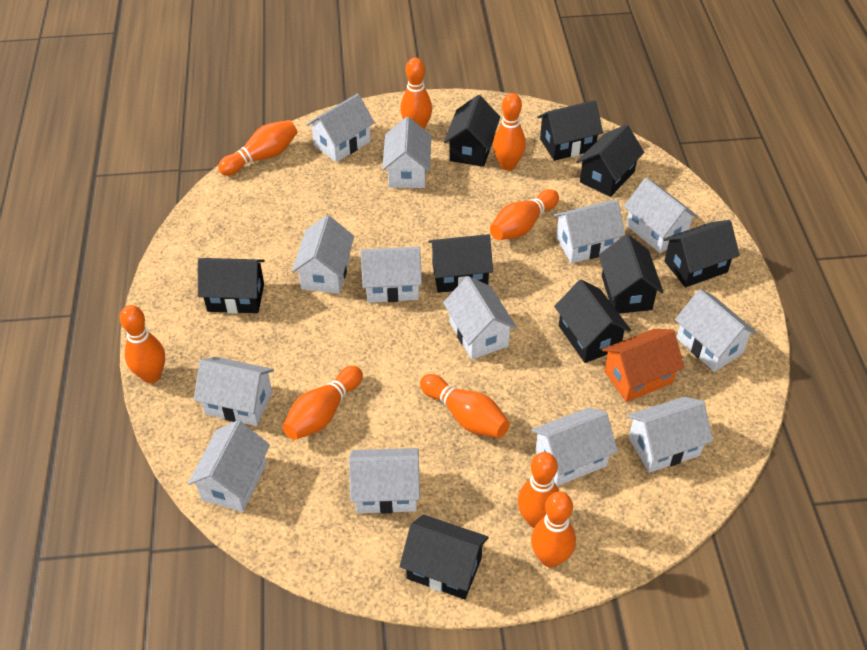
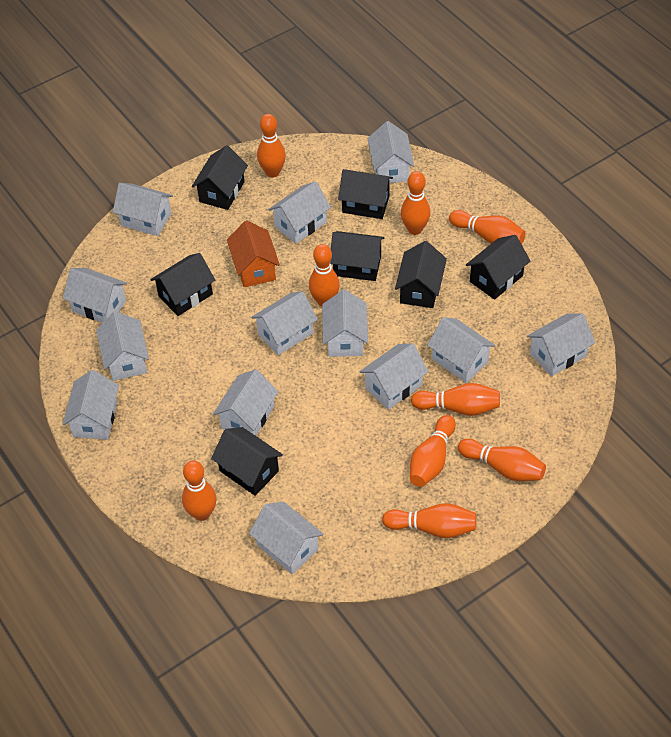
black house: [198,258,265,313] [399,514,489,599] [429,234,493,293] [444,95,500,167] [537,100,603,161] [554,280,631,363] [576,124,644,197] [599,234,664,314] [663,220,740,287] = 9 -> [150,253,215,316] [192,145,248,210] [211,427,283,496] [330,231,385,281] [338,169,393,219] [395,241,447,308] [466,235,530,300] = 7

